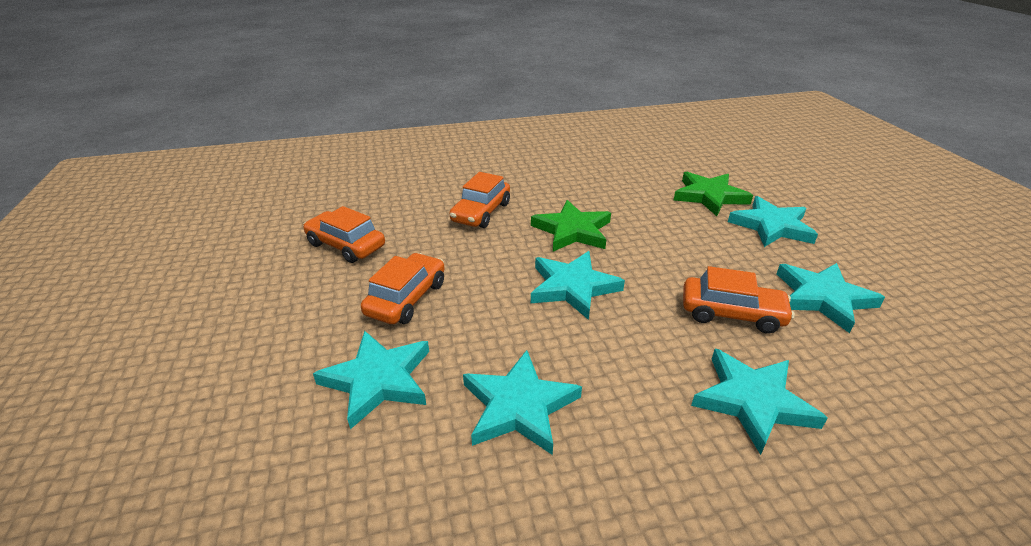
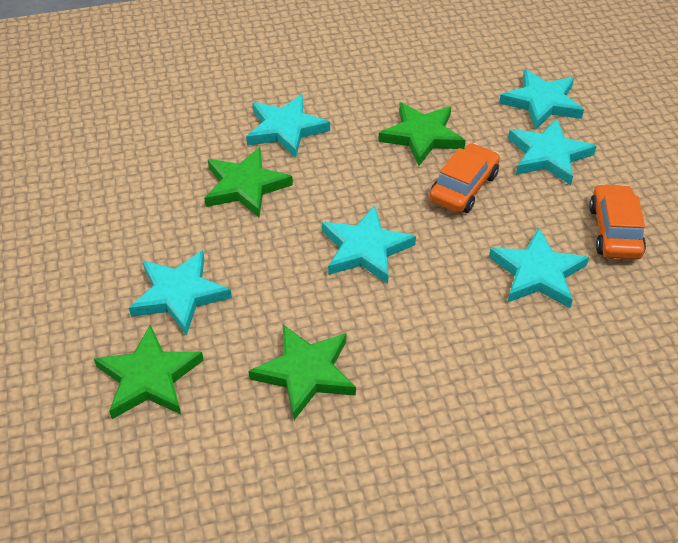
green star: [531,200,611,252] [674,172,753,216] = 2 -> [94,325,204,419] [204,147,293,217] [249,325,356,420] [378,102,466,166] = 4
orange car: [303,206,385,263] [361,253,445,324] [449,172,510,228] [683,266,794,333] = 4 -> [430,143,500,213] [589,184,646,260] = 2

